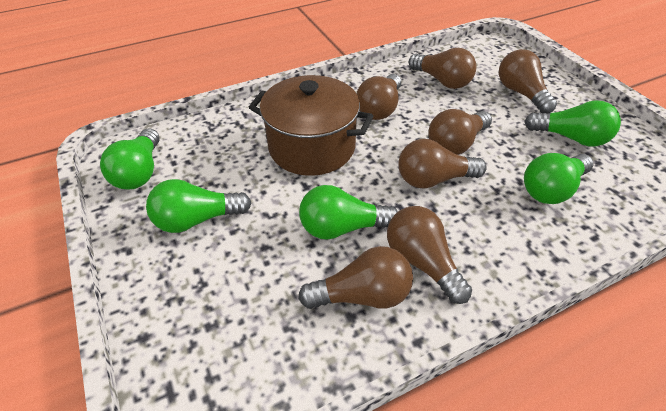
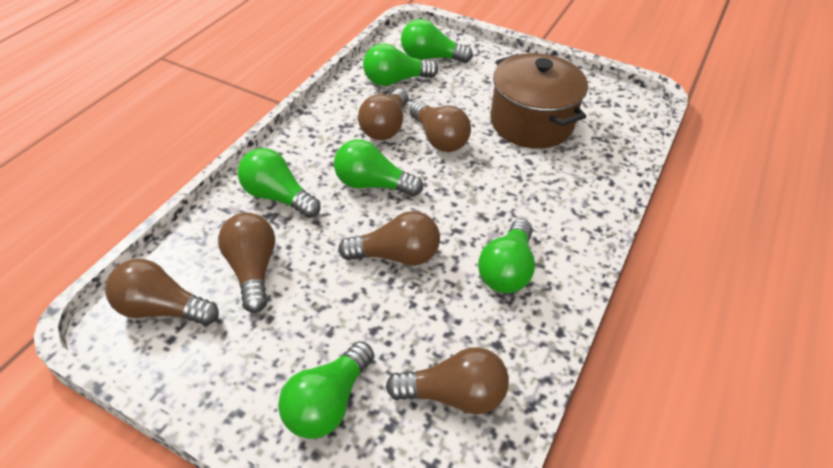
brown light bulb: [298,246,413,309] [357,74,401,120] [387,206,472,304] [399,139,487,188] [409,48,477,89] [428,109,492,155] [499,49,557,114] = 7 -> [105,259,219,326] [218,213,275,313] [338,211,440,266] [358,89,408,140] [386,347,509,414] [409,101,471,152] = 6
green light bulb: [100,128,160,190] [146,179,251,233] [299,185,398,240] [524,100,621,147] [524,153,593,204] = 5 -> [238,148,320,218] [278,341,374,439] [334,139,423,197] [363,43,438,86] [401,19,473,63] [478,219,535,293] = 6

